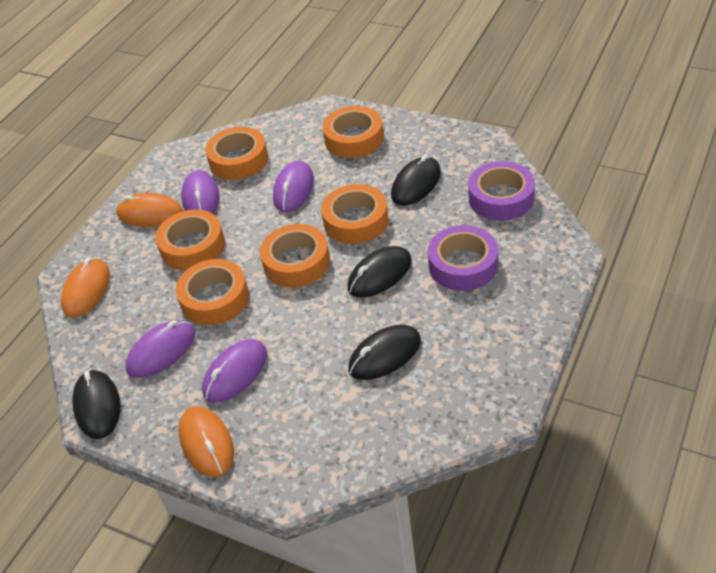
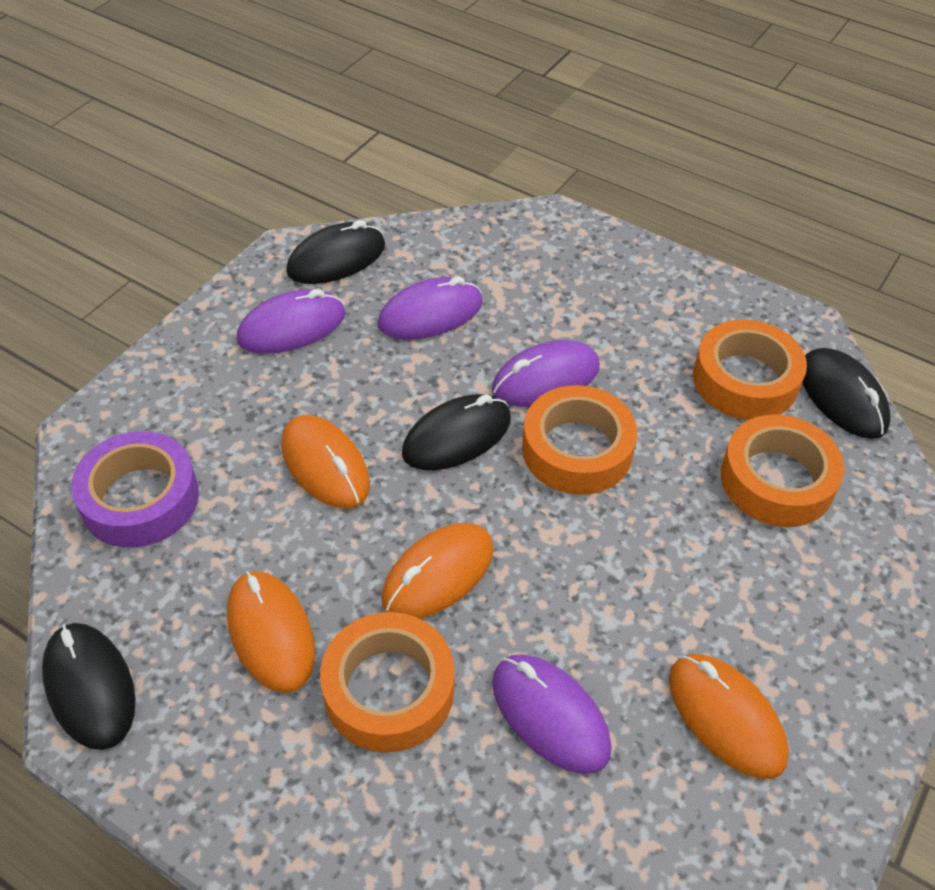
orange mouse: [61,257,110,318] [116,193,183,227] [178,406,234,477] = 3 -> [227,571,315,693] [281,415,370,509] [381,523,494,619] [669,654,789,779] = 4
orange tape: [155,210,225,270] [176,259,249,325] [205,127,268,180] [260,224,330,287] [321,184,388,244] [322,106,384,158] = 6 -> [320,612,455,752] [522,385,637,495] [693,319,807,420] [720,415,844,527] = 4
purple tape: [428,225,498,291] [468,161,535,221] = 2 -> [71,431,199,547] = 1

